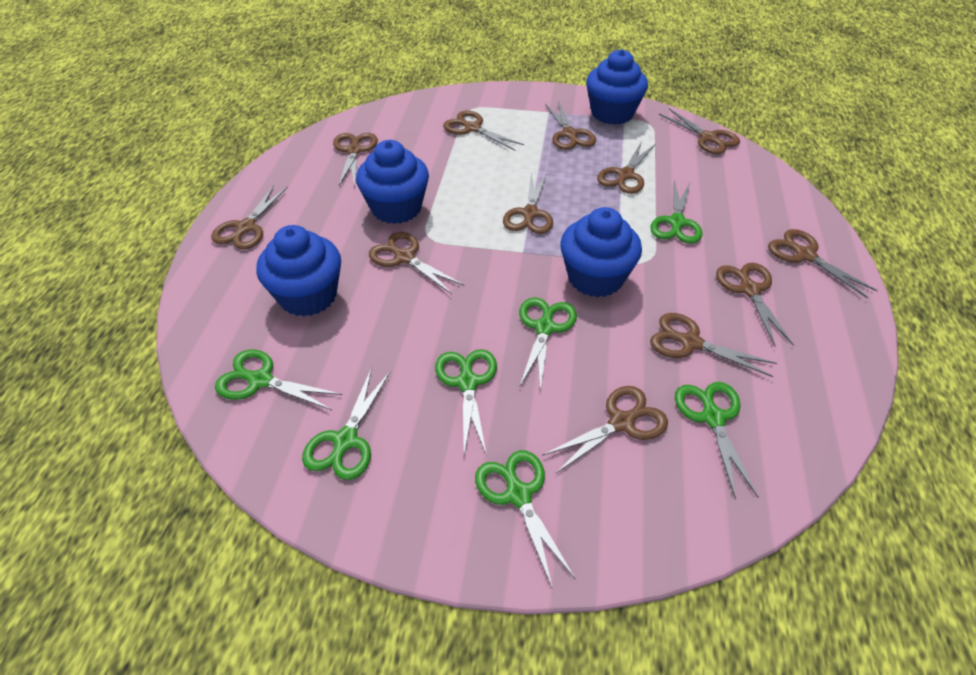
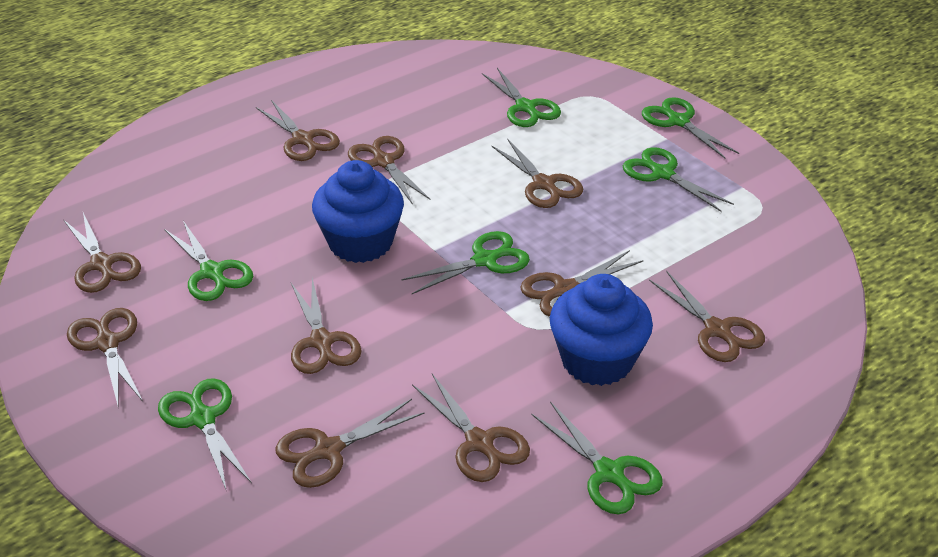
blue cupcake: [256,225,341,317] [356,140,429,224] [560,207,642,297] [586,49,648,125] = 4 -> [312,160,404,263] [550,274,653,386] = 2
brown scissors: [211,185,288,249] [333,133,378,186] [369,232,465,294] [443,110,524,150] [503,172,553,234] [542,386,668,473] [545,101,596,150] [597,141,656,194] [650,313,777,377] [659,108,740,154] [716,263,794,346] [768,229,878,299] = 12 -> [63,213,141,293] [67,308,143,405] [256,100,340,161] [275,399,424,488] [291,278,362,374] [348,136,430,205] [412,374,530,482] [492,138,583,208] [520,250,644,317] [649,271,765,362] = 10

